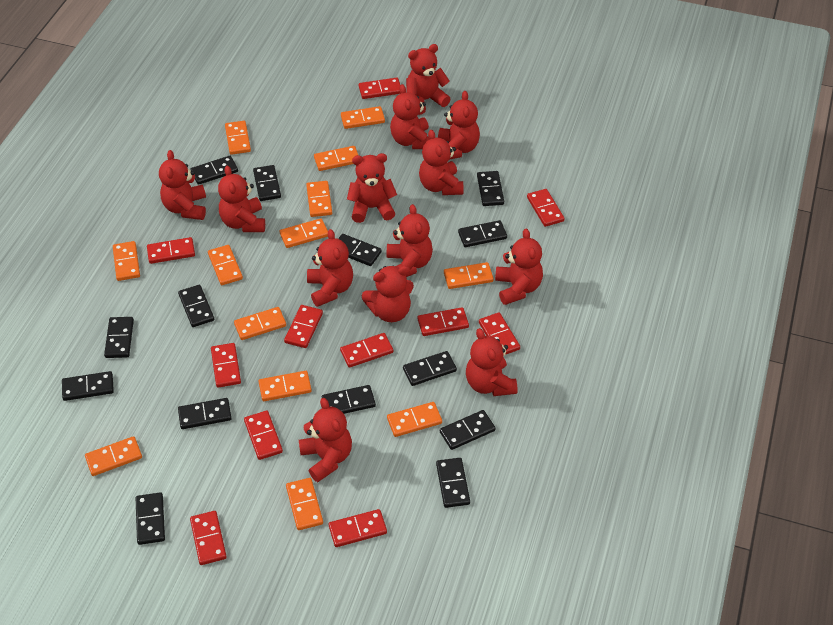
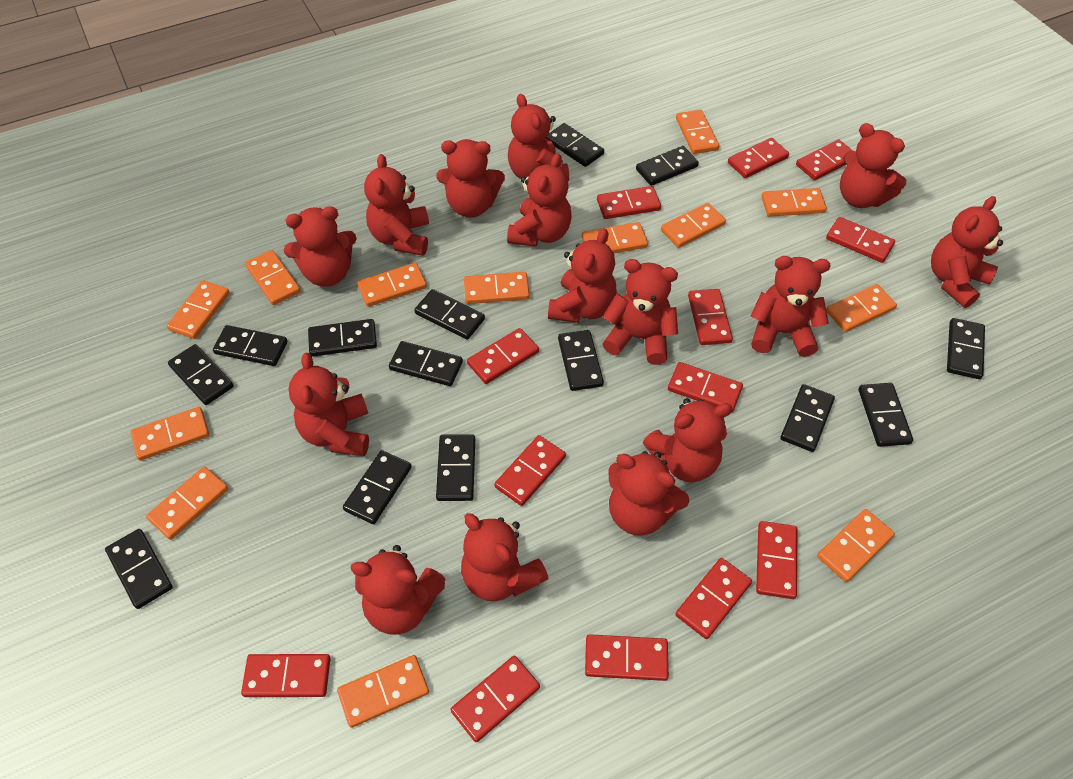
red domino: [147,237,195,264] [190,511,227,565] [211,343,241,388] [244,411,283,460] [284,305,323,348] [329,509,387,547] [340,333,393,368] [359,78,401,99] [417,307,469,336] [479,312,520,355] [527,189,565,227] = 11 -> [241,654,331,697] [451,656,540,742] [467,328,539,384] [494,435,566,506] [585,634,669,681] [597,186,661,219] [668,362,743,412] [675,558,752,639] [688,289,733,345] [728,138,789,178] [756,521,797,599] [796,139,853,180] [826,217,895,263] = 13
red teddy bear: [159,150,206,220] [218,166,265,232] [299,398,352,482] [307,229,353,307] [347,153,397,223] [362,265,414,322] [387,204,433,277] [390,84,429,149] [406,44,451,115] [419,130,463,195] [438,91,480,160] [466,328,518,396] [495,228,543,305] = 13 -> [284,206,357,287] [288,353,369,456] [350,545,445,635] [364,154,429,256] [437,139,505,218] [461,513,549,601] [507,153,572,247] [508,94,569,181] [548,229,617,323] [602,259,678,365] [608,451,689,536] [643,398,732,482] [751,256,830,357] [840,123,906,208] [931,196,1003,308] = 15

